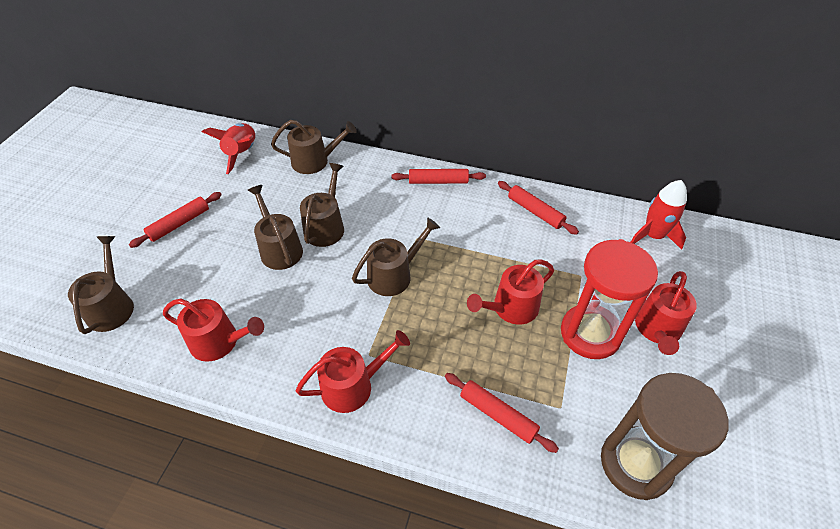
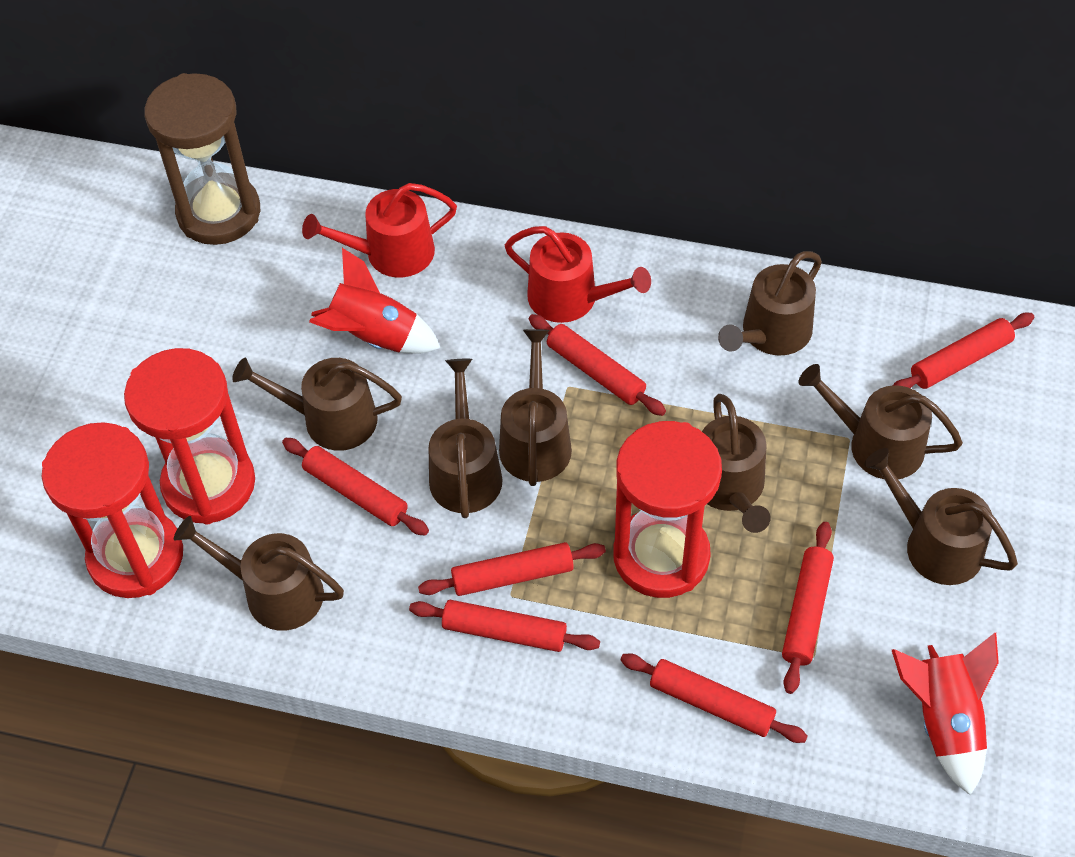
brown watering can: [68,236,134,334] [248,185,303,270] [271,120,357,174] [300,163,344,247] [352,217,440,296] = 5 -> [174,516,344,630] [232,358,402,451] [429,359,503,518] [499,329,572,486] [702,394,771,533] [718,251,822,356] [798,364,963,479] [864,448,1018,585] = 8
red hourglass: [561,239,658,359] = 1 -> [41,422,183,598] [124,348,255,525] [613,421,722,598] = 3
red rolling pin: [129,192,222,248] [391,169,486,184] [445,373,559,453] [498,181,579,235] = 4 -> [282,438,429,536] [409,600,600,652] [418,542,606,596] [529,314,666,416] [620,654,808,743] [782,522,834,694] [893,313,1034,389] = 7
red watering can: [163,299,264,362] [295,330,410,413] [467,259,554,325] [635,271,697,355] = 4 -> [302,183,457,277] [505,226,651,323] = 2

